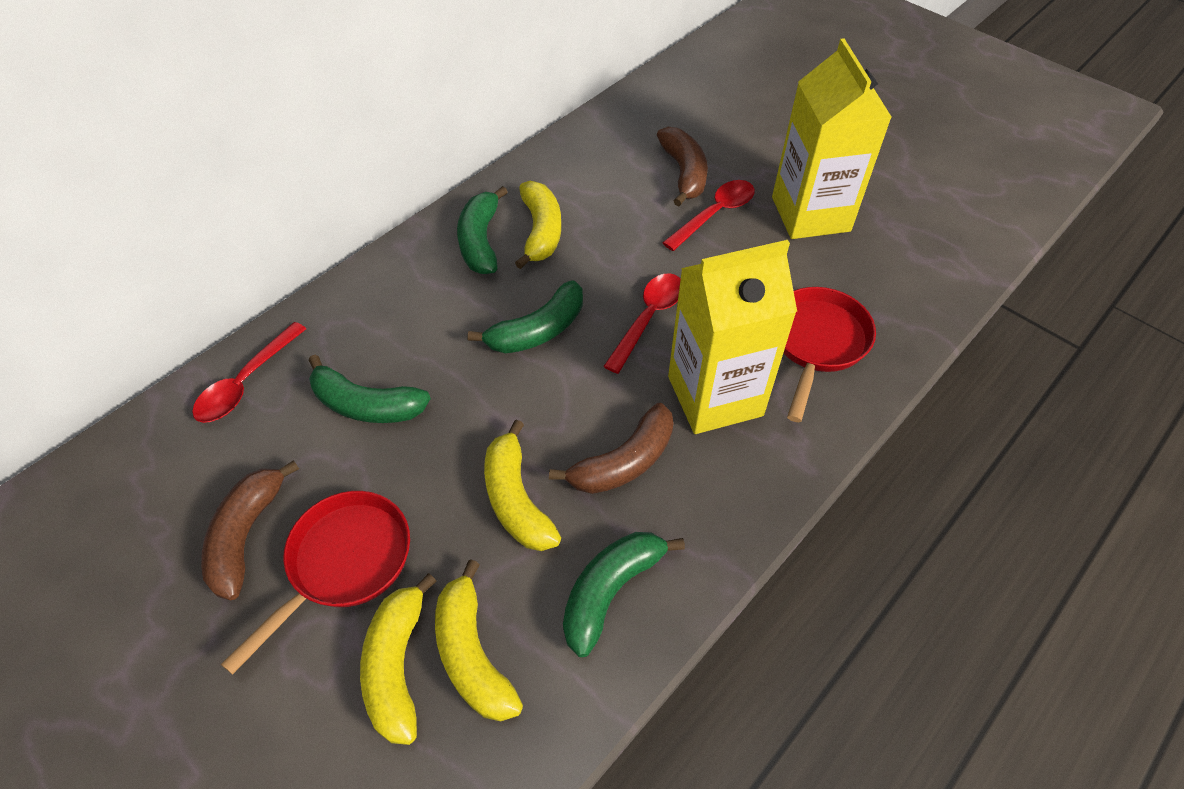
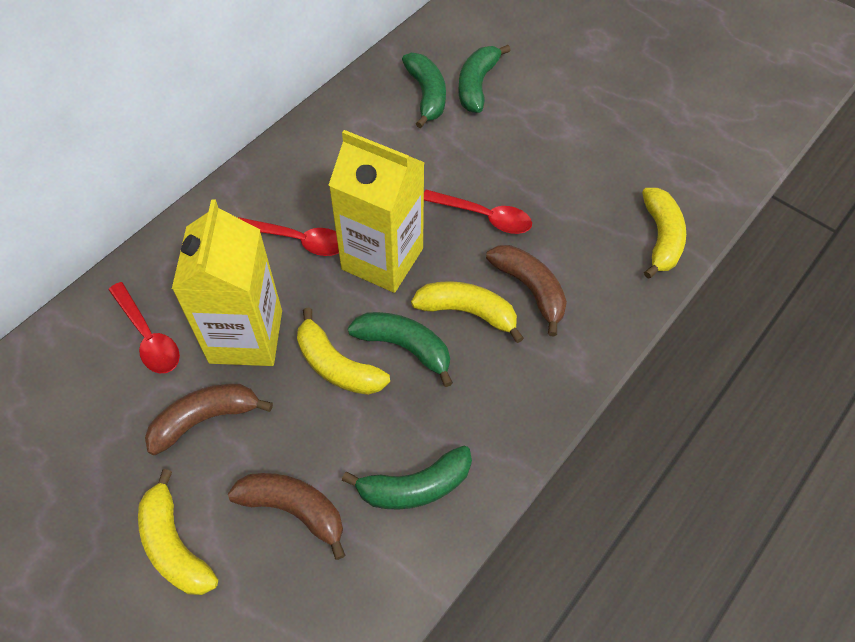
red pan: [221,491,410,675] [783,287,876,422] = 2 -> none = 0

